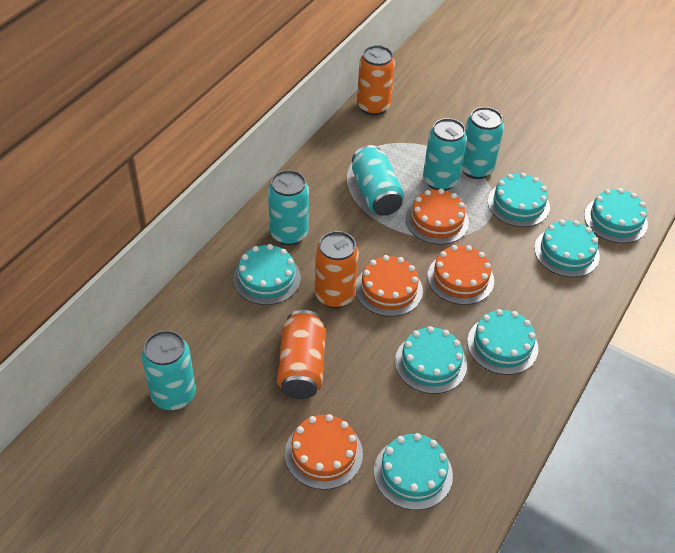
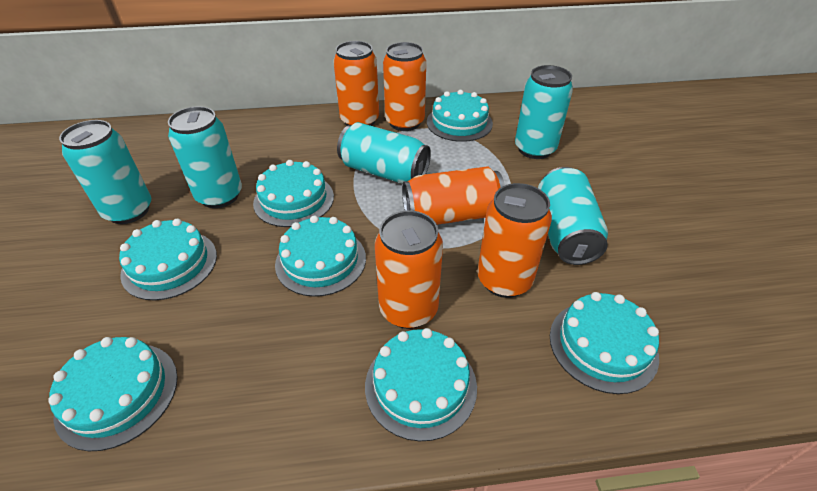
orange cake: [285,414,363,490] [356,255,423,317] [405,189,469,244] [427,245,494,305] = 4 -> none = 0
orange can: [277,310,326,399] [315,231,359,308] [357,45,395,116] = 3 -> [333,41,379,126] [375,211,443,329] [383,42,426,131] [402,166,505,225] [477,183,552,298] = 5

